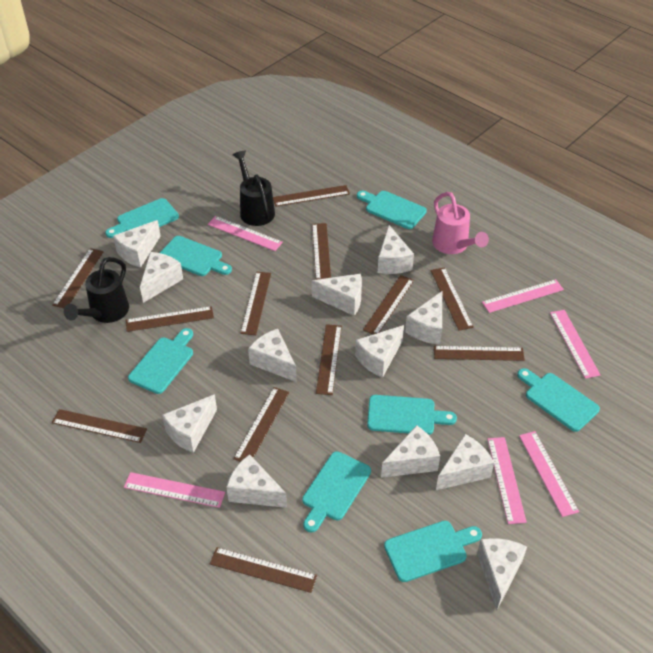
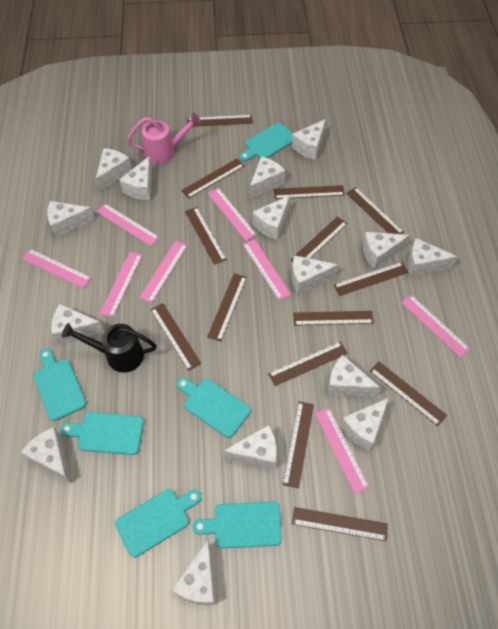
black watering can: [64,257,129,323] [233,151,275,226] = 2 -> [62,323,157,373] = 1
brown ruler: [52,248,104,308] [52,409,147,443] [126,306,214,332] [210,547,317,593] [233,387,289,462] [240,272,271,335] [273,185,350,207] [312,223,331,280] [316,324,342,395] [363,275,414,334] [431,267,474,331] [434,346,525,361] = 12 -> [150,303,201,371] [181,159,244,198] [185,207,227,265] [187,115,253,127] [207,274,247,342] [268,341,348,386] [274,185,345,199] [282,401,314,489] [290,216,348,262] [292,507,388,541] [293,311,374,325] [334,262,408,296] [346,187,404,234] [370,362,447,426] = 14
pink ruler: [124,472,225,508] [208,216,283,251] [482,279,564,313] [488,437,527,524] [519,431,579,517] [550,310,600,379] = 6 -> [22,249,91,288] [96,204,160,246] [100,252,142,317] [139,241,187,303] [208,188,257,241] [243,239,291,300] [315,408,369,494] [401,295,470,357] = 8
turquoise cutting board: [105,198,179,238] [128,328,193,394] [160,236,232,276] [302,451,371,532] [357,191,427,229] [367,395,457,435] [384,521,482,582] [517,368,600,432] = 8 -> [33,349,86,421] [60,412,144,455] [115,489,201,558] [176,378,251,438] [192,502,282,548] [239,123,293,162] = 6
white cheese: [113,220,161,268] [140,252,183,303] [162,394,217,453] [227,454,287,508] [248,329,297,382] [312,274,362,316] [355,325,404,378] [378,225,414,274] [381,425,440,478] [405,291,442,345] [436,434,494,490] [477,538,527,610] = 12 -> [20,427,71,483] [47,201,95,238] [51,304,104,345] [96,148,132,192] [119,156,152,200] [172,540,215,605] [223,425,277,470] [250,156,285,199] [253,195,290,240] [292,119,326,160] [292,255,338,294] [327,355,381,397] [341,398,389,451] [362,232,410,269] [408,238,458,276] = 15

